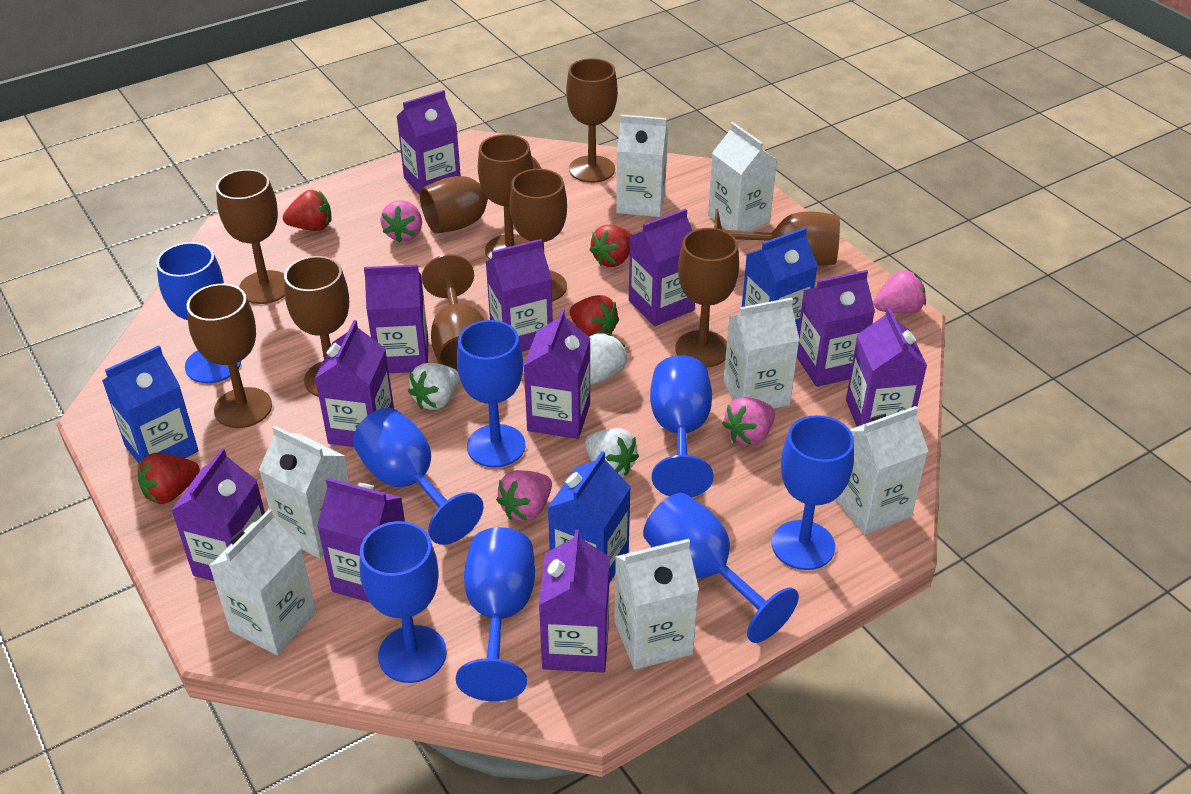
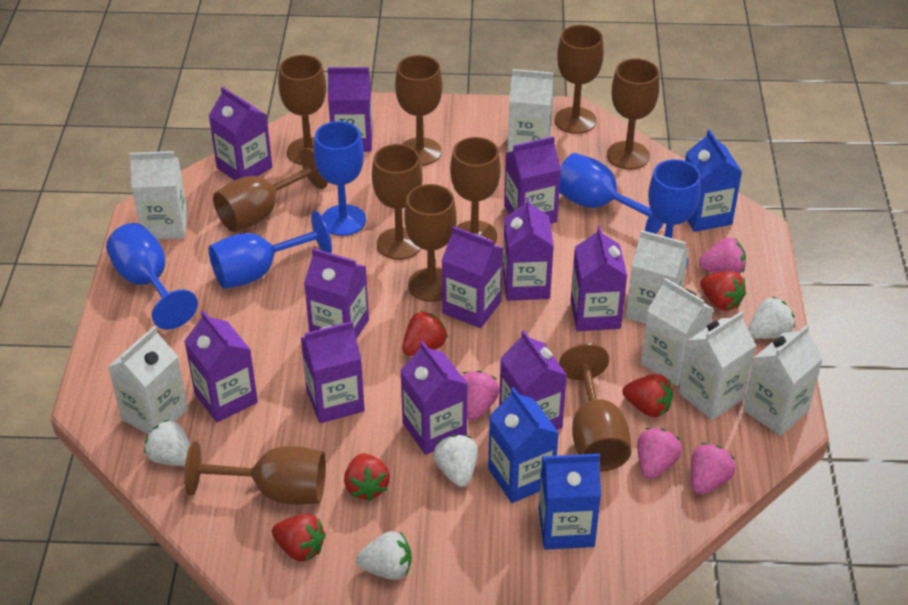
blue goblet: [156,242,241,383] [353,408,484,545] [360,521,447,683] [456,527,535,701] [457,320,525,468] [643,493,799,643] [650,355,714,497] [772,415,854,570] = 8 -> [106,223,198,330] [209,211,332,289] [314,121,366,236] [559,153,664,234] [648,159,701,267] = 5
red strawberry: [138,453,200,504] [283,190,331,231] [570,295,619,336] [589,225,632,267] = 4 -> [272,514,326,562] [344,453,390,501] [402,311,448,356] [623,374,673,417] [700,271,746,311] = 5
white strawberry: [408,363,459,410] [585,428,639,476] [589,333,627,385] = 3 -> [144,419,190,466] [356,531,412,580] [433,435,478,487] [748,297,795,339] = 4

